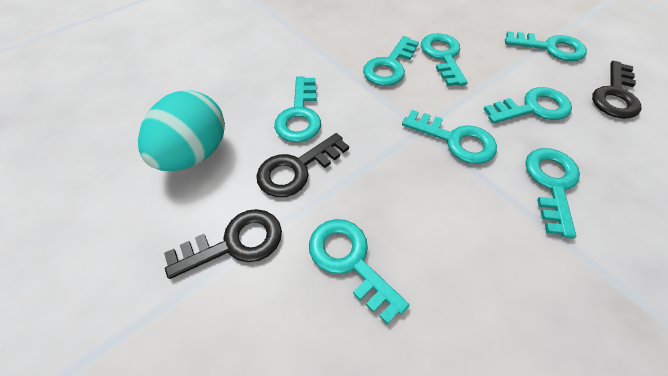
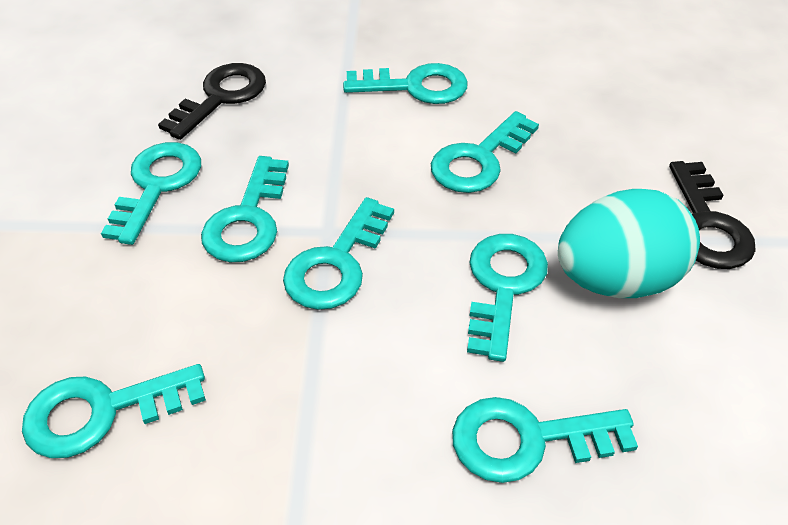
black key: [164,209,282,279] [256,133,349,197] [592,61,641,119] = 3 -> [158,63,266,140] [669,161,756,269] = 2

